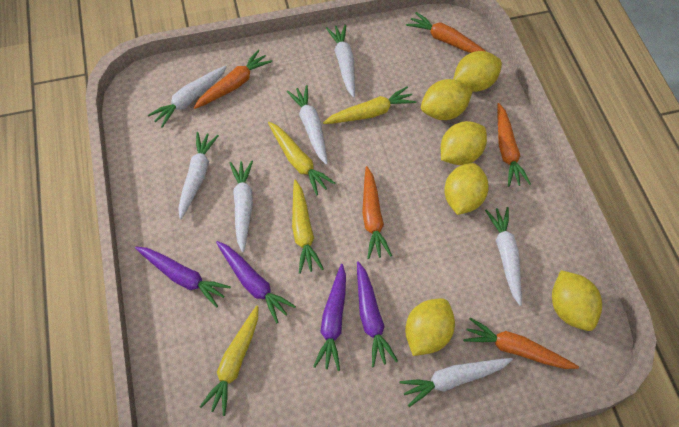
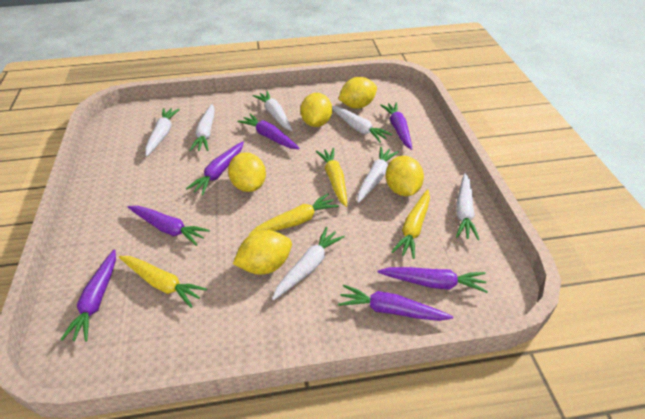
orange carrot: [194,50,272,109] [362,166,392,259] [406,12,487,53] [463,318,579,369] [497,103,531,187] = 5 -> none = 0
purple carrot: [135,247,231,308] [216,241,296,323] [313,264,346,371] [357,261,398,367] = 4 -> [60,249,116,342] [128,206,210,246] [186,141,244,195] [238,114,300,149] [338,285,453,321] [377,267,488,293] [380,102,412,150] = 7
yellow lemon: [405,298,455,356] [421,79,473,120] [441,121,487,165] [444,163,489,215] [453,51,502,92] [552,270,602,331] = 6 -> [228,152,266,192] [233,230,292,275] [300,93,332,127] [338,77,377,109] [386,156,424,196] = 5

